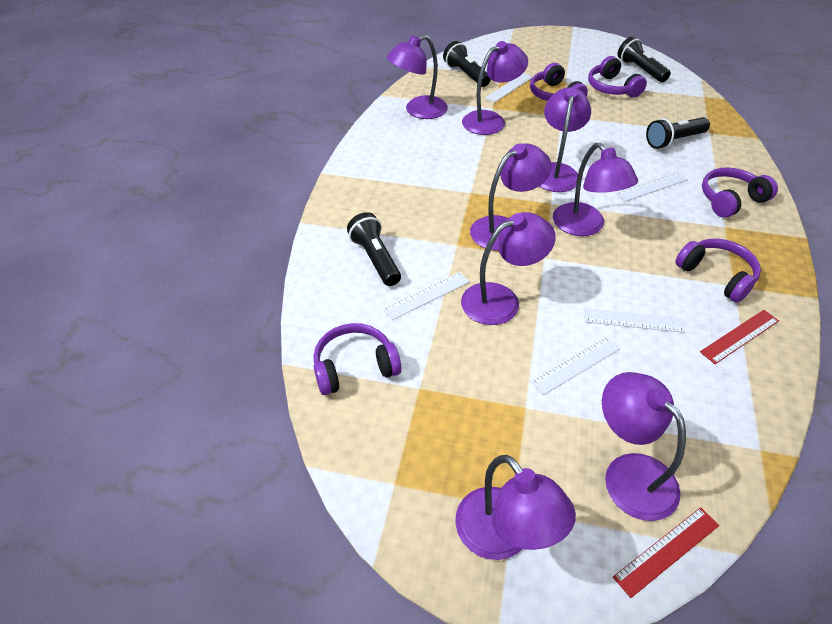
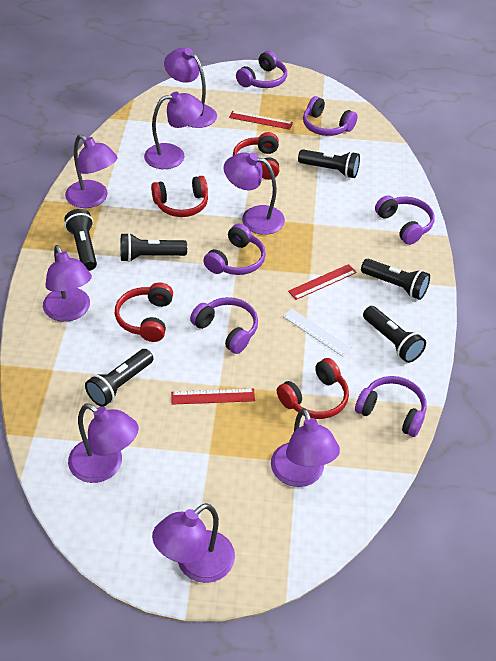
black flashlight: [347,212,401,286] [443,41,491,87] [618,37,671,82] [646,117,710,149] = 4 -> [64,209,97,271] [85,349,153,407] [120,233,187,262] [298,149,360,178] [361,259,430,300] [363,306,426,363] = 6
purple headphones: [313,323,401,395] [530,63,588,101] [588,56,647,98] [675,239,761,303] [702,167,778,218] = 5 -> [190,297,258,354] [203,224,266,275] [236,51,287,88] [303,96,358,136] [355,376,427,437] [375,195,435,245] = 6
red headphones: none = 0 -> [115,283,173,342] [151,176,208,217] [233,132,279,180] [277,358,349,419] = 4
red ruler: [613,507,719,598] [700,310,779,364] = 2 -> [171,389,255,405] [229,111,293,130] [288,264,357,300] = 3
white ruler: [383,272,470,320] [485,73,533,103] [531,337,620,395] [584,308,685,333] [616,172,688,202] = 5 -> [283,309,352,357] = 1

